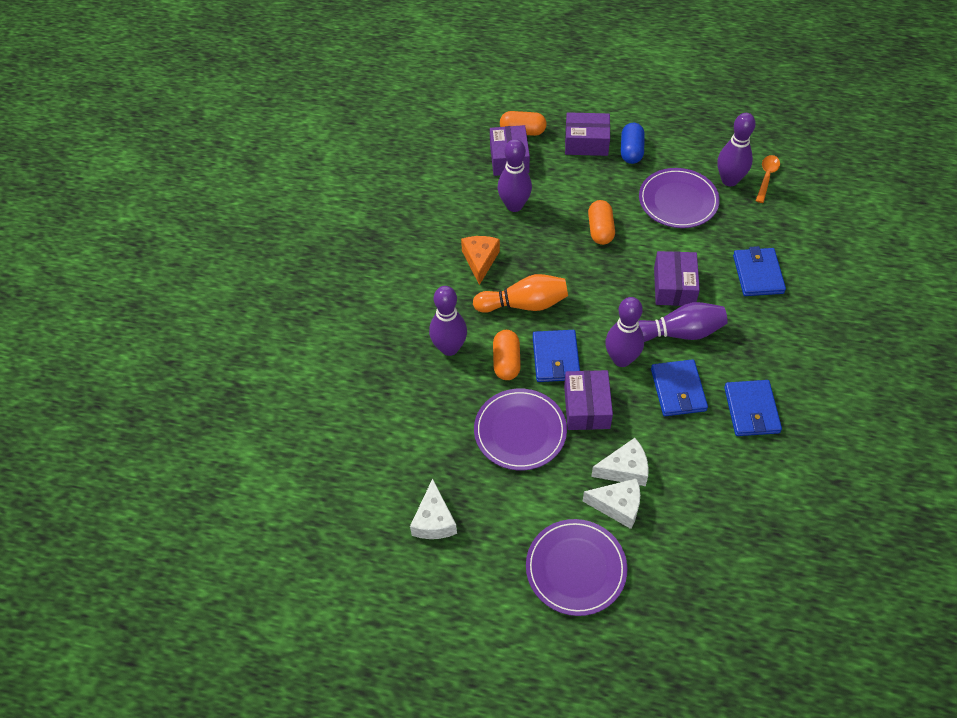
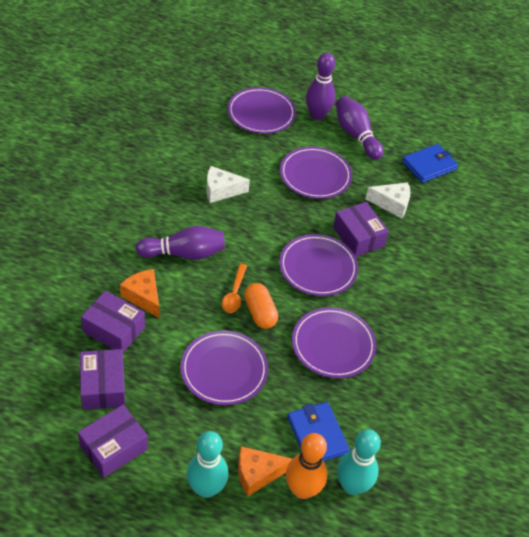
blue capsule: [621,123,645,164] = 1 -> none = 0
blue wallet: [533,330,580,382] [651,359,708,416] [724,380,782,436] [733,246,786,296] = 4 -> [287,402,350,461] [402,144,458,183] = 2
orange capsule: [493,330,521,380] [500,111,547,136] [588,200,615,245] = 3 -> [244,283,278,329] = 1
orange cheese: [461,236,500,285] = 1 -> [120,269,159,318] [238,446,292,496] = 2
purple bowling pin: [429,286,467,356] [498,139,532,212] [605,297,644,367] [638,302,728,342] [717,113,756,186] = 5 -> [136,226,225,260] [306,53,335,120] [336,96,383,160] = 3
purple plate: [474,389,567,470] [526,519,627,616] [639,168,720,228] = 3 -> [180,330,268,405] [228,87,296,134] [279,234,358,296] [280,147,352,199] [292,307,376,378] = 5
turquoise bowling pin: none = 0 -> [187,431,229,498] [337,429,381,495] = 2
white cheese: [410,478,457,539] [583,478,640,529] [591,438,649,486] = 3 -> [206,166,250,203] [366,182,410,219] = 2

